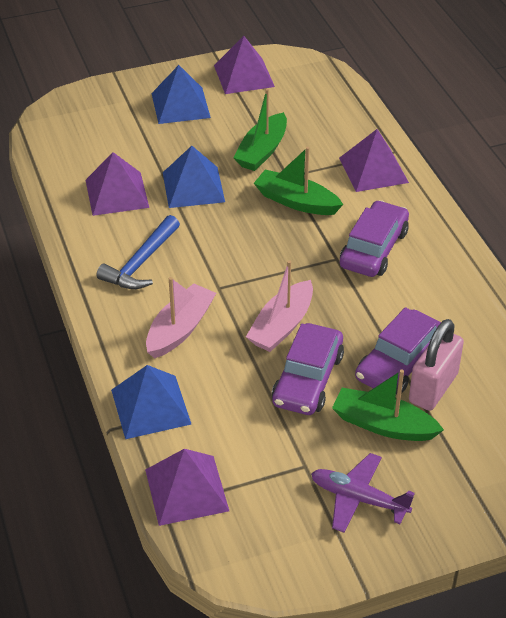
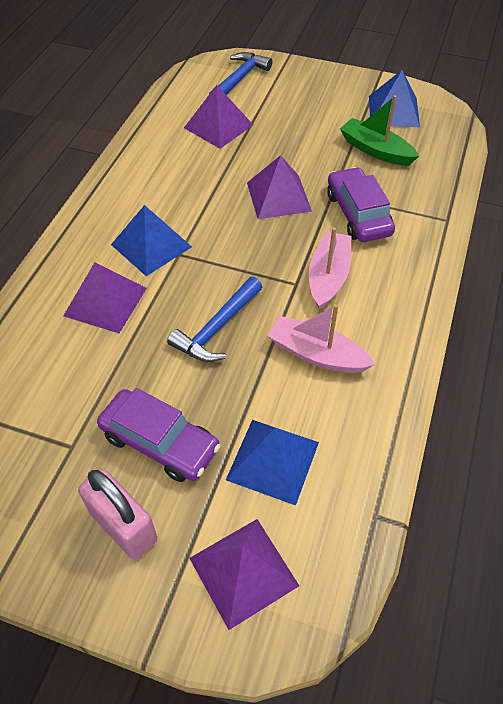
blue hammer: [97,215,180,289] = 1 -> [167,277,262,362] [209,52,272,95] = 2
green boat: [233,89,287,171] [254,147,343,215] [332,369,444,441] = 3 -> [340,95,419,166] = 1
purple car: [272,323,344,415] [340,200,409,277] [355,307,441,395] = 3 -> [97,388,221,482] [327,167,395,242] = 2
purple plane: [311,453,415,533] = 1 -> none = 0

